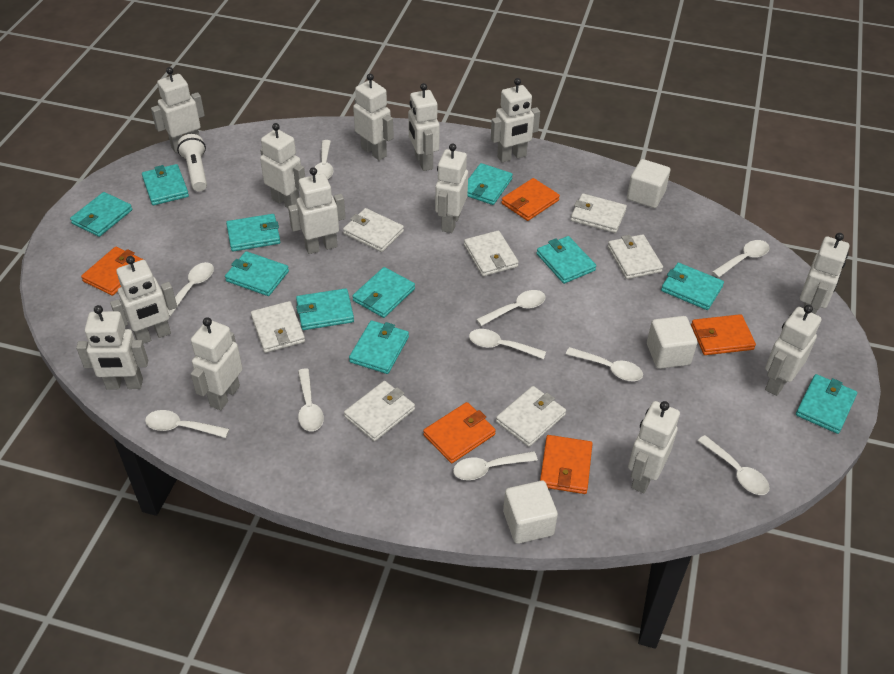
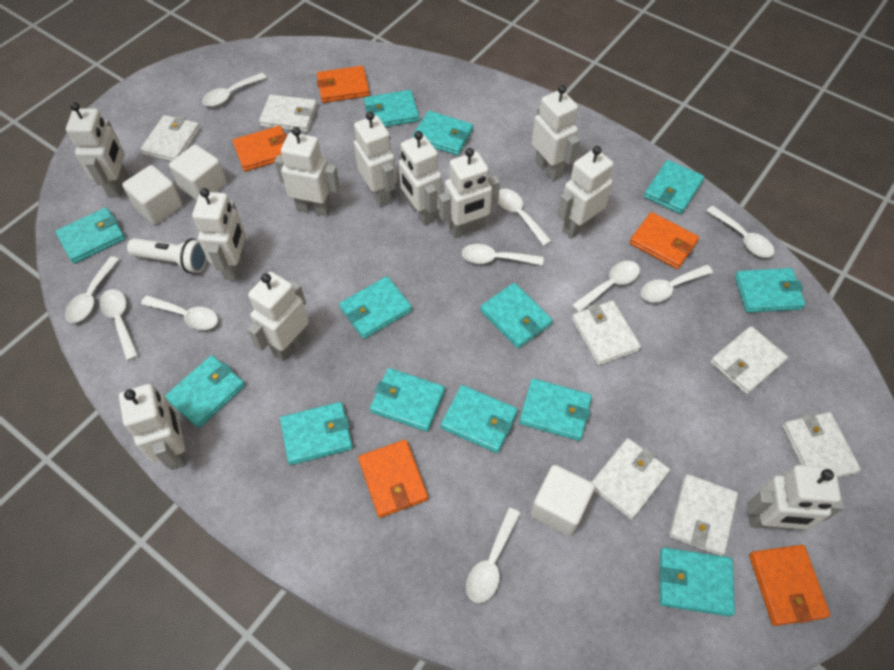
turquoise wallet: [70,192,132,237] [142,164,189,205] [225,251,289,296] [226,214,280,251] [296,288,354,330] [349,320,409,374] [352,267,415,318] [467,163,513,205] [537,236,596,284] [661,263,724,310] [796,374,857,434] = 11 -> [55,207,125,264] [165,355,245,428] [280,402,353,465] [339,276,412,339] [364,90,419,127] [370,368,445,432] [412,111,473,155] [441,385,518,453] [480,283,553,348] [519,378,592,441] [644,160,704,214] [659,548,735,616] [735,268,805,313] = 13
white robot: [76,305,148,390] [110,256,177,344] [151,67,205,153] [191,317,243,410] [260,123,305,208] [288,167,346,254] [353,74,394,160] [408,83,440,171] [435,143,468,233] [491,78,540,163] [628,401,680,493] [765,305,821,396] [800,233,849,314] = 13 -> [66,102,128,198] [119,384,186,470] [192,188,246,281] [247,272,309,361] [275,127,340,216] [354,111,396,207] [399,131,442,226] [439,148,500,238] [532,85,580,181] [557,146,614,239] [747,465,844,531] = 11

